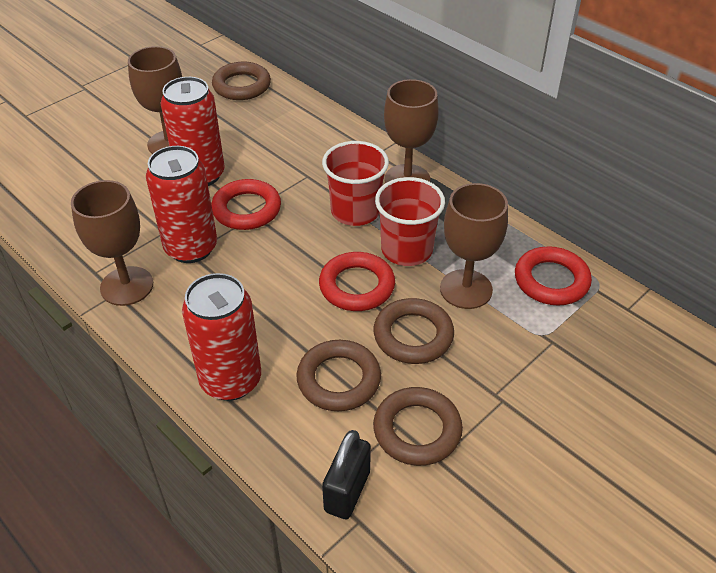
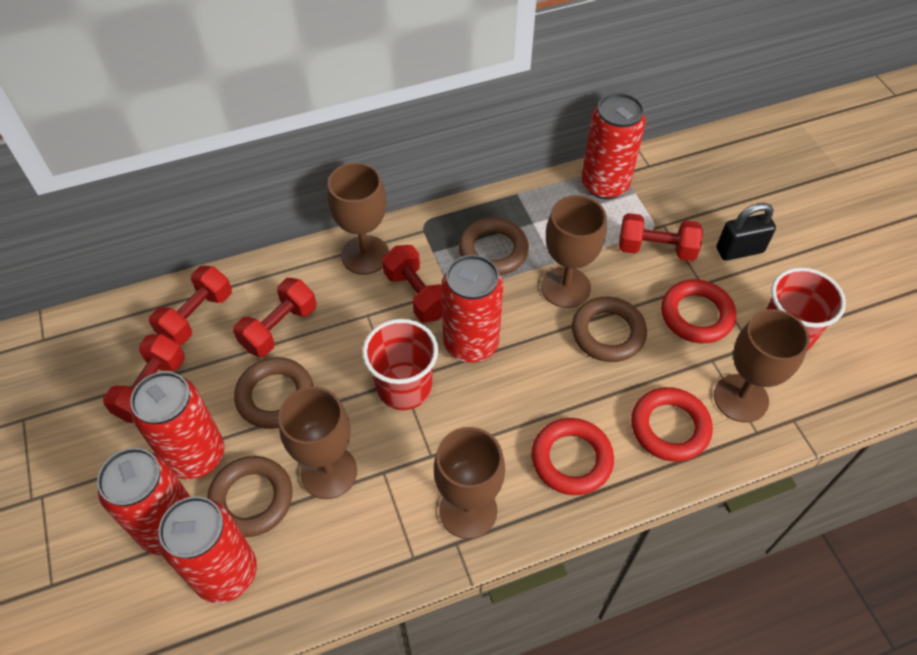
brown goblet: [71,180,153,306] [128,46,182,154] [384,79,439,183] [440,183,508,309] = 4 -> [278,387,357,499] [327,162,389,275] [434,427,505,539] [541,195,607,308] [714,309,810,423] = 5
red can: [146,146,217,263] [160,77,225,186] [182,273,261,401] = 3 -> [97,448,190,555] [130,372,224,479] [158,496,257,603] [441,255,503,363] [581,93,646,199] = 5
red dumbbell: none = 0 -> [103,334,185,423] [149,266,232,345] [233,278,316,357] [382,245,442,322] [619,213,703,261] = 5

